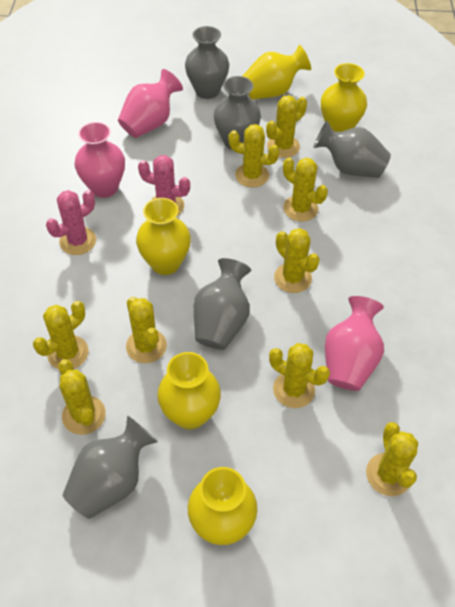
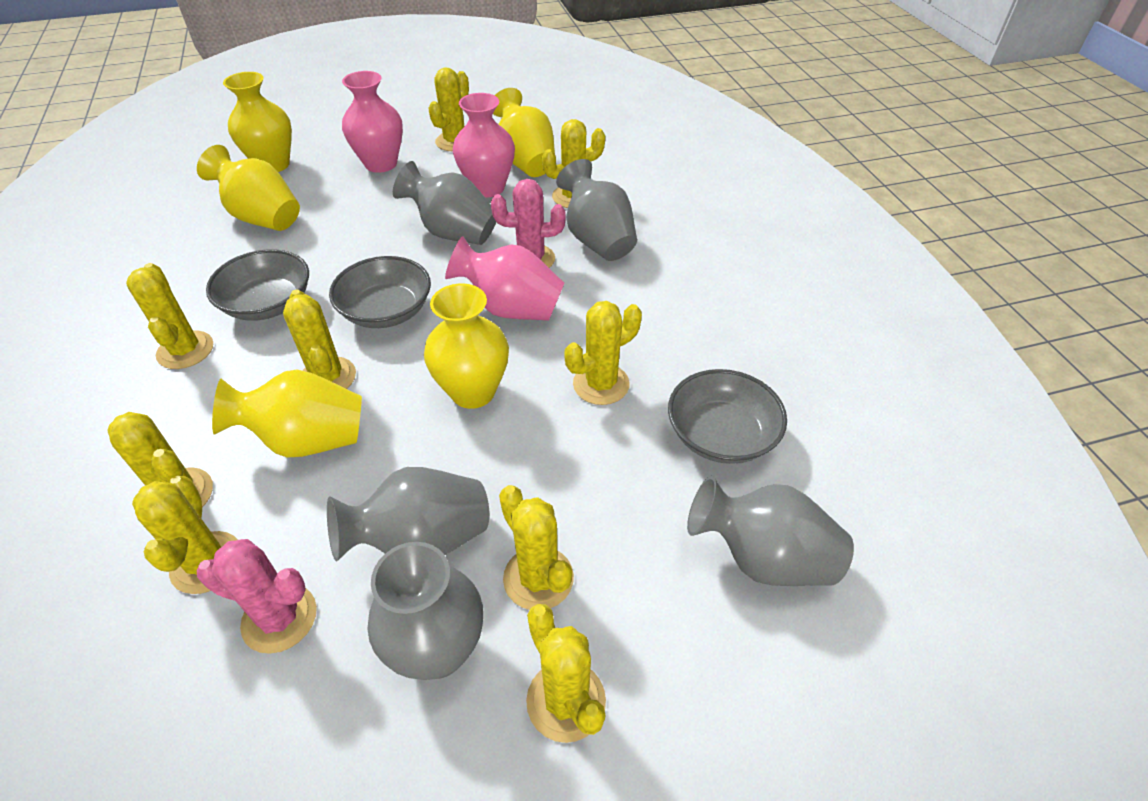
grey bowl: none = 0 -> [206,249,309,321] [329,256,431,328] [668,369,787,464] = 3

